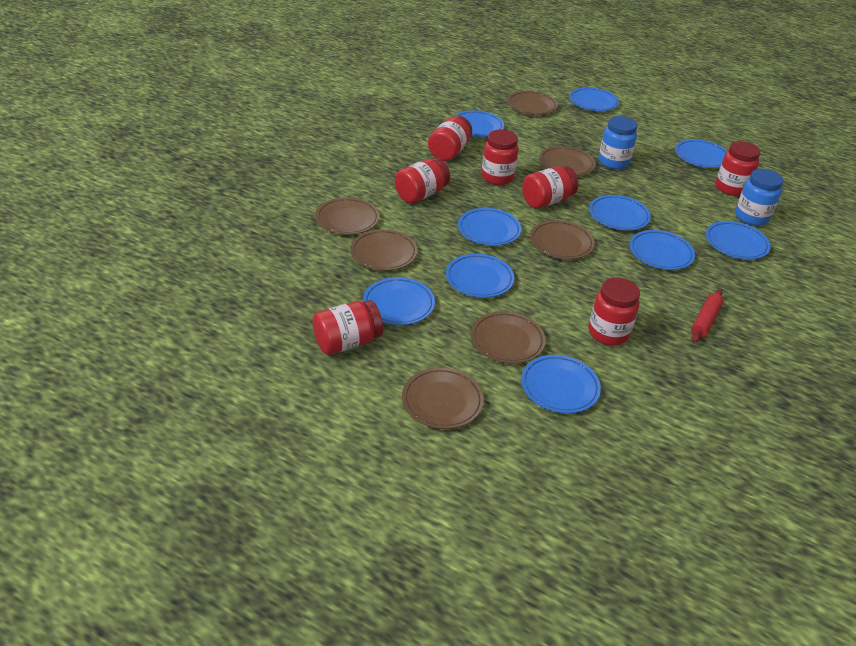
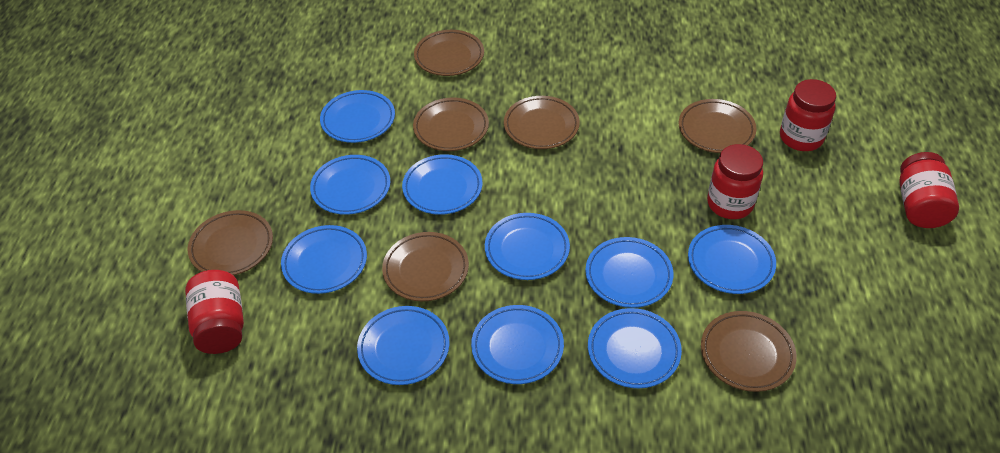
blue jar: [598,116,638,169] [735,169,784,226] = 2 -> none = 0
red jar: [313,300,383,355] [395,158,450,203] [428,116,472,161] [482,130,519,185] [522,166,578,208] [588,278,640,346] [716,141,761,196] = 7 -> [185,270,244,354] [707,144,763,219] [780,79,836,151] [899,152,959,228] = 4
red rolling pin: [691,290,723,343] = 1 -> none = 0

